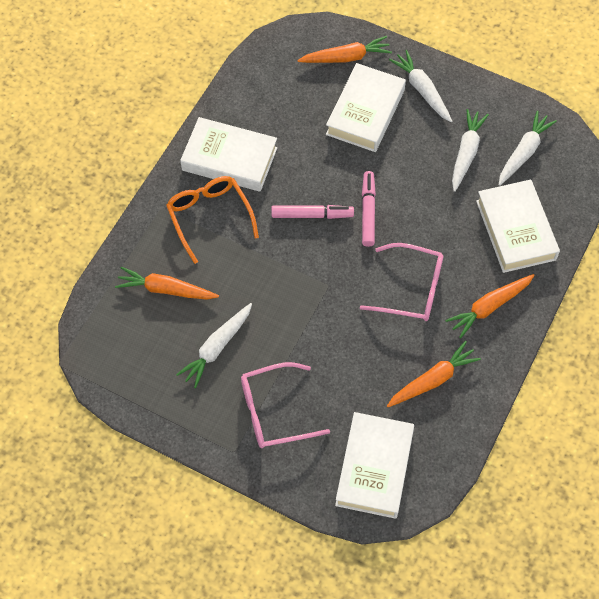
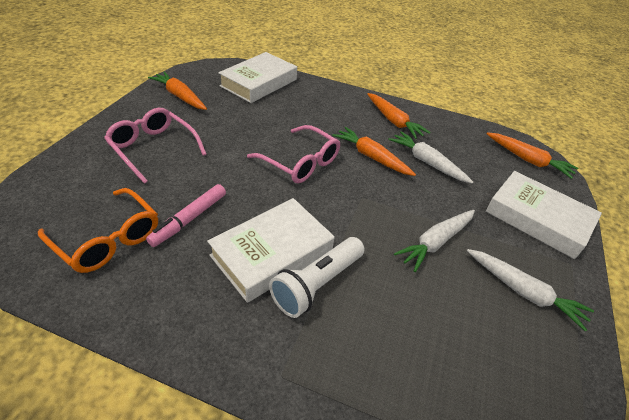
pink marker: [271,205,354,219] [362,171,376,247] = 2 -> [146,184,226,247] = 1
white book: [180,117,277,192] [326,63,406,152] [335,412,414,519] [476,179,560,273] = 4 -> [207,198,335,303] [218,52,297,103] [486,171,602,259] = 3
white carrot: [176,303,252,388] [389,50,452,122] [452,109,489,192] [499,111,557,186] = 4 -> [388,131,473,184] [394,210,475,272] [467,249,594,331] = 3
white flashlight: none = 0 -> [269,237,364,318] = 1

